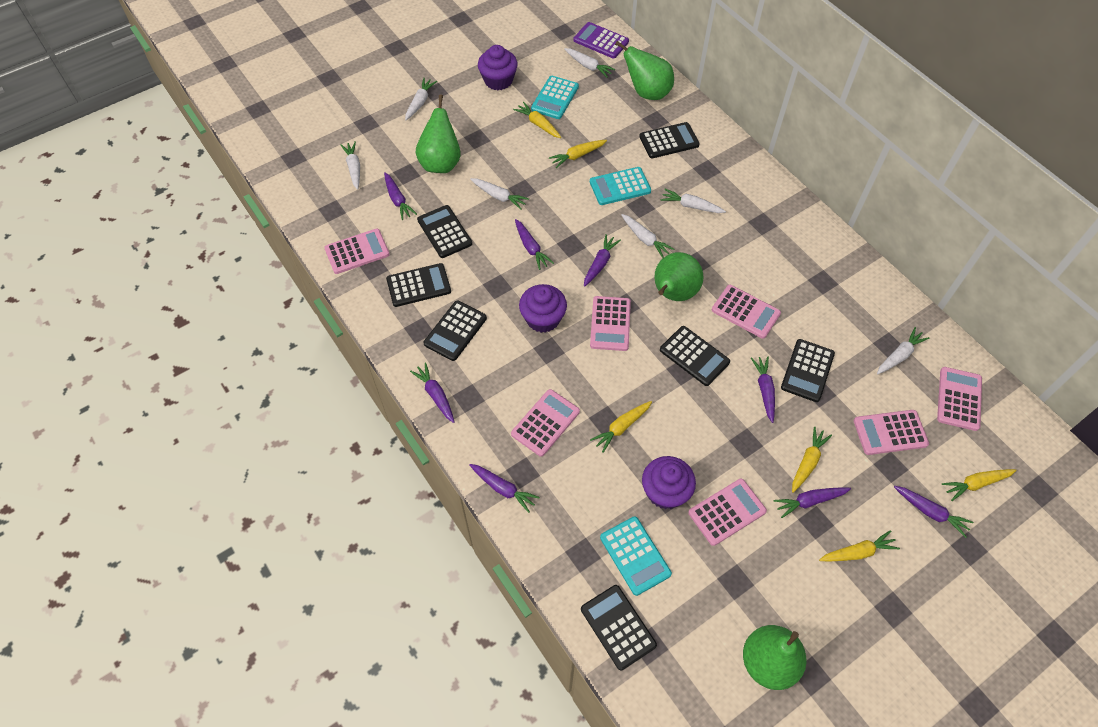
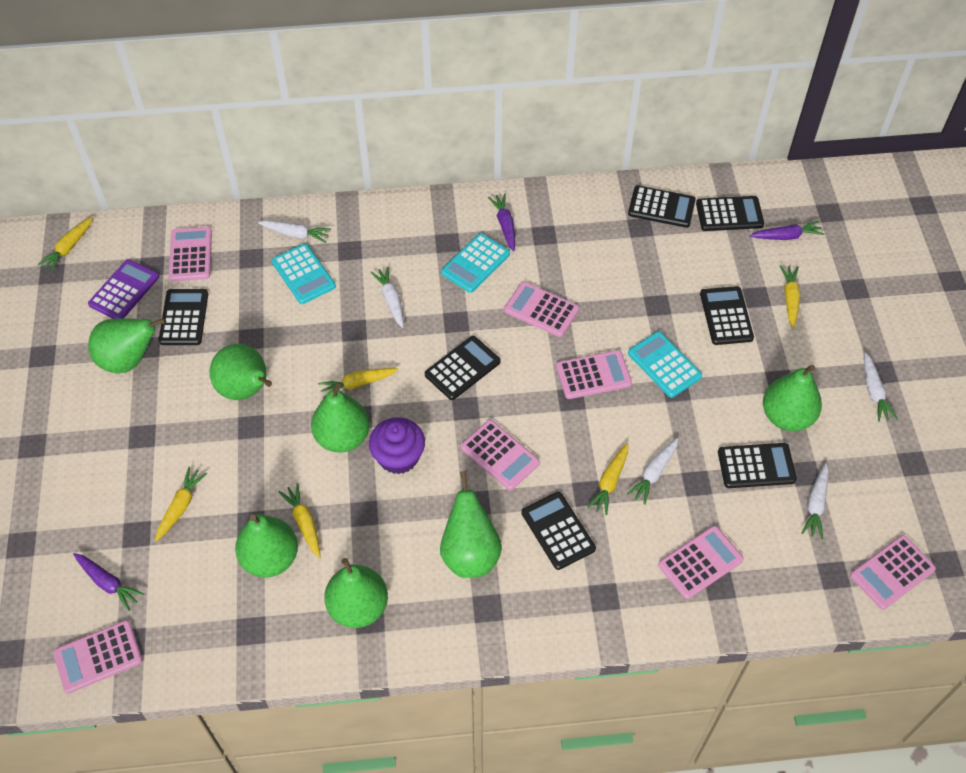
green pear: [416,94,461,173] [615,41,674,100] [654,252,704,301] [743,625,807,690] = 4 -> [88,318,166,373] [209,344,272,400] [235,514,298,578] [311,384,370,453] [324,558,388,628] [440,471,502,578] [763,365,822,431] = 7
purple carrot: [384,173,417,220] [410,362,454,423] [470,464,540,513] [515,219,554,270] [584,234,621,287] [751,357,775,423] [774,487,851,518] [894,486,974,538] = 8 -> [73,553,144,611] [488,193,515,251] [749,221,824,240] = 3
purple cupcake: [478,45,518,90] [519,284,567,333] [642,456,696,509] = 3 -> [369,417,425,474] = 1
white carrot: [340,141,360,190] [405,78,437,120] [470,178,529,210] [565,48,615,78] [621,214,674,258] [661,189,726,213] [877,327,930,374] = 7 -> [258,220,331,243] [370,267,404,328] [627,438,678,504] [801,463,829,539] [864,352,898,421] = 5

